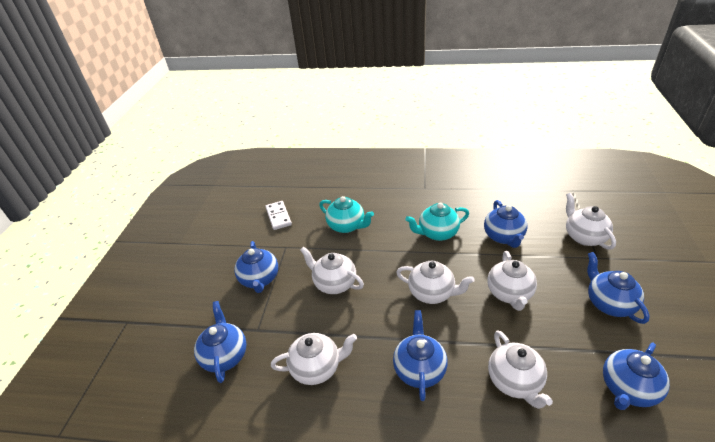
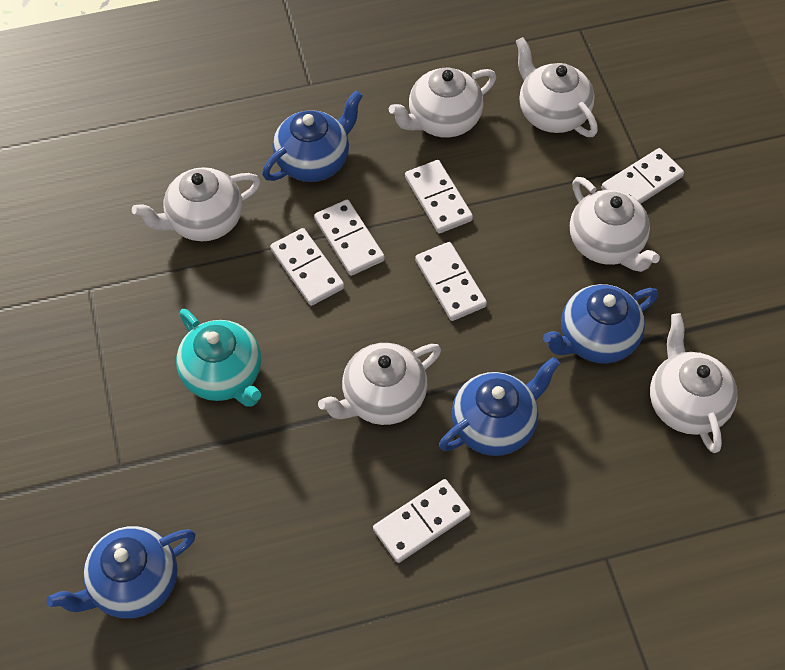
blue teapot: [194,301,247,383] [234,241,278,293] [393,310,448,401] [484,200,527,248] [587,252,650,324] [603,343,670,410] = 6 -> [47,526,196,618] [262,90,363,182] [439,357,560,456] [543,284,658,364] = 4
turquoise teapot: [319,196,374,233] [405,203,469,241] = 2 -> [176,309,261,407] = 1
white domino: [265,201,292,230] = 1 -> [270,228,344,306] [314,200,385,276] [373,479,471,563] [405,160,473,233] [415,242,487,321] [602,148,684,204] = 6

